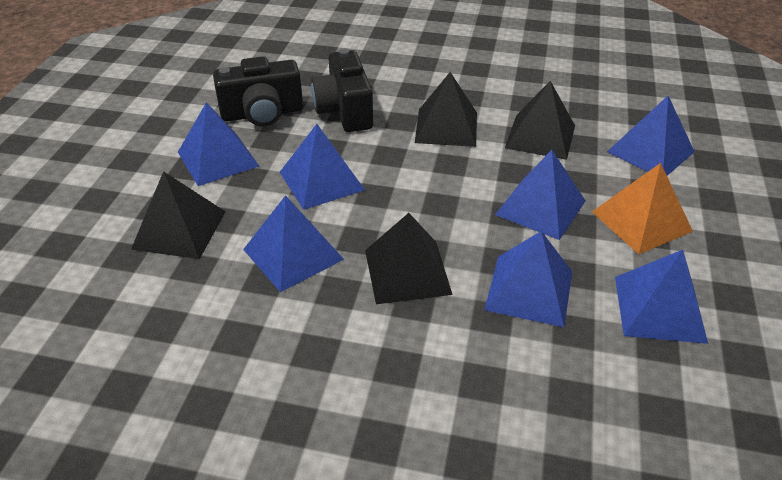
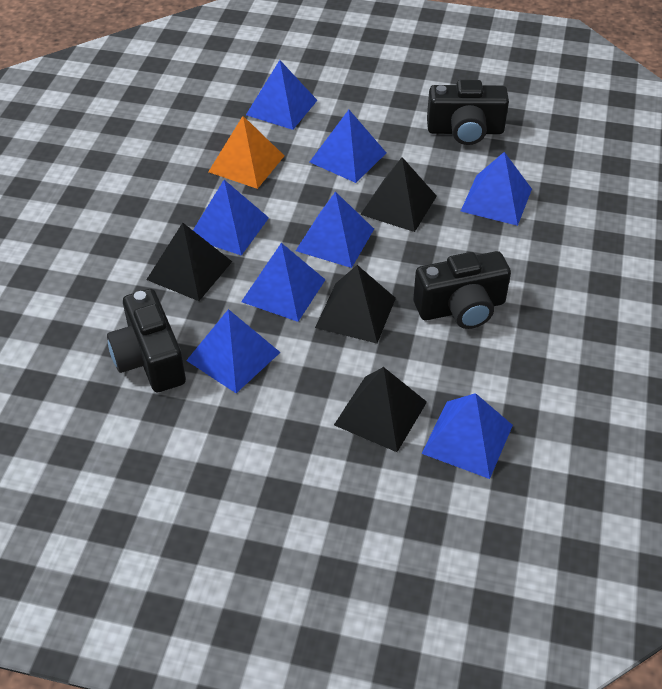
black camera: [213,56,303,126] [311,48,373,132] = 2 -> [107,289,186,393] [413,251,511,329] [427,80,509,145] = 3
blue pyramid: [178,102,259,186] [243,195,344,292] [280,124,365,210] [485,231,572,327] [495,150,585,240] [607,96,695,175] [615,250,708,344] = 7 -> [186,309,281,393] [193,180,269,256] [241,243,326,322] [246,60,317,130] [296,192,374,268] [310,110,386,183] [421,393,513,479] [461,152,532,226] = 8

